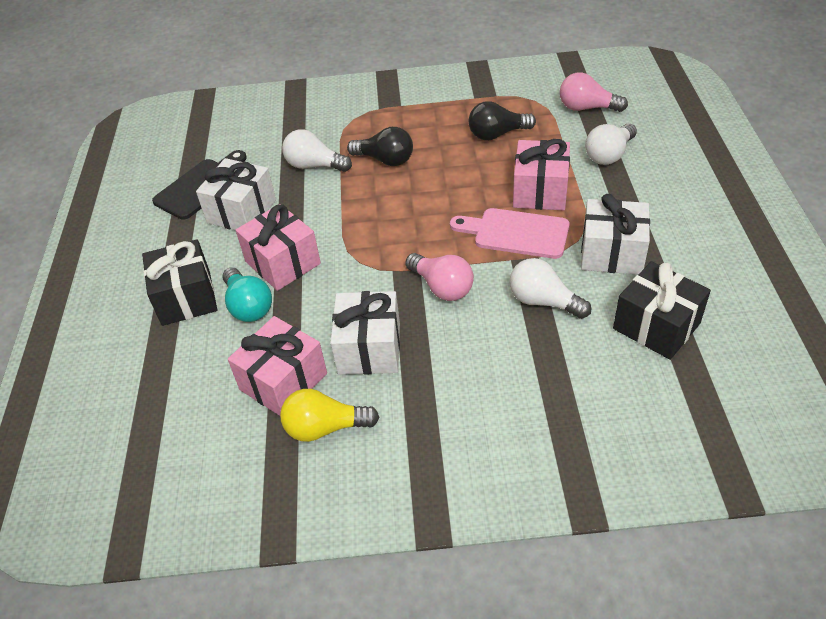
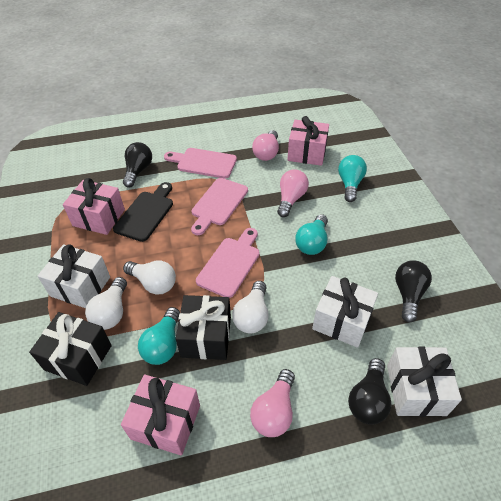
black light bulb: [347,127,413,166] [469,101,536,140] = 2 -> [123,142,152,188] [348,358,392,424] [395,260,432,322] = 3
pink cutting board: [450,208,570,259] = 1 -> [164,148,237,179] [191,178,248,235] [196,228,260,298] = 3
pink light bulb: [405,253,474,301] [560,72,628,112] = 2 -> [250,369,295,437] [252,130,279,161] [277,170,309,217] = 3
turquoise light bulb: [222,267,272,322] = 1 -> [138,307,180,365] [295,214,328,255] [338,155,367,202] = 3
yellow light bulb: [280,389,379,442] = 1 -> none = 0

